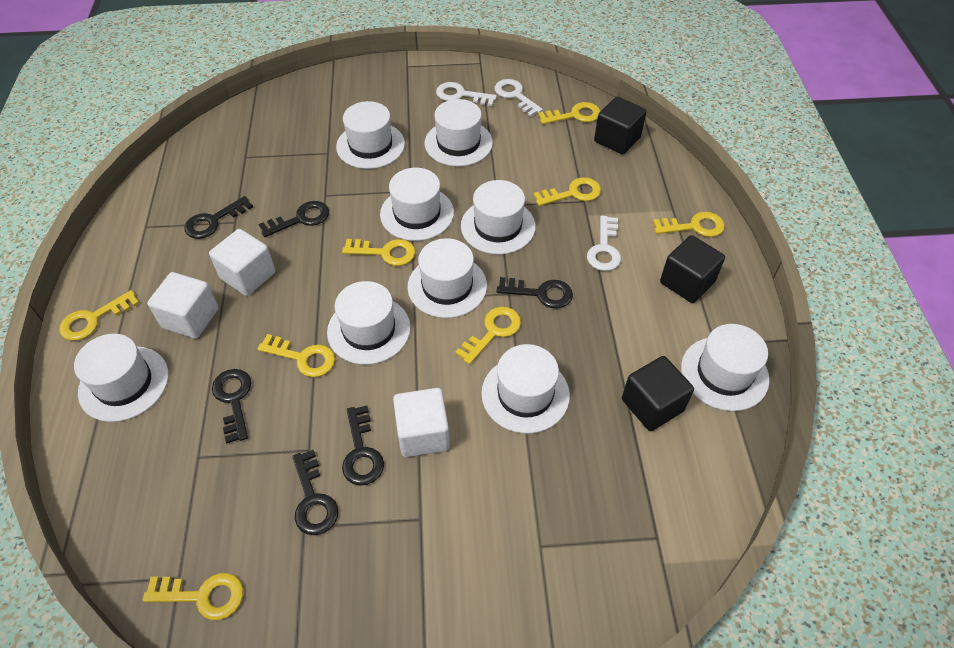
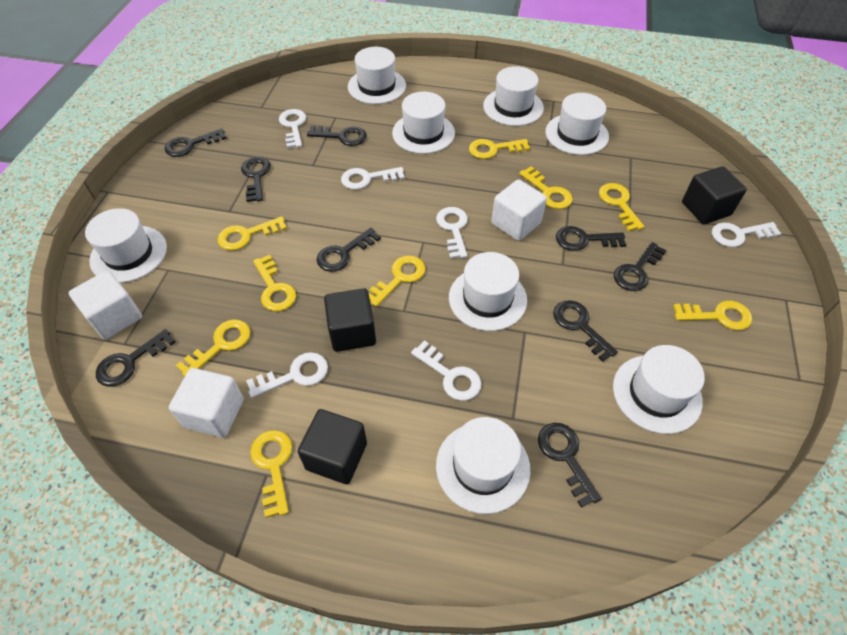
black key: [184,196,253,239] [212,369,252,443] [259,201,329,237] [292,450,338,535] [342,405,384,486] [497,277,573,309] = 6 -> [96,329,175,387] [165,129,227,157] [241,157,271,202] [307,125,367,146] [317,228,381,272] [538,423,602,508] [553,300,618,362] [556,226,626,251] [614,242,667,291] = 9
white hat: [74,334,169,422] [327,281,411,365] [336,101,405,169] [380,168,454,241] [407,238,487,318] [425,99,493,167] [461,180,536,255] [481,344,570,434] [681,324,769,411] = 9 -> [85,208,167,283] [348,47,406,104] [392,91,455,154] [436,417,530,514] [449,252,527,331] [483,66,544,126] [545,93,609,155] [613,345,705,434] = 8
white key: [436,82,497,106] [495,79,543,116] [587,216,621,271] = 3 -> [246,352,328,398] [279,109,306,148] [341,167,405,190] [411,340,481,401] [436,207,468,259] [712,222,781,247] = 6
yellow key: [59,290,139,341] [143,573,243,620] [257,334,335,377] [342,239,416,266] [455,307,521,364] [533,177,601,206] [538,102,600,124] [653,212,725,237] = 8 -> [176,320,250,376] [217,216,287,250] [250,430,292,518] [253,255,296,311] [369,256,425,307] [469,139,530,159] [519,166,573,209] [599,183,644,231] [673,301,752,330] = 9

